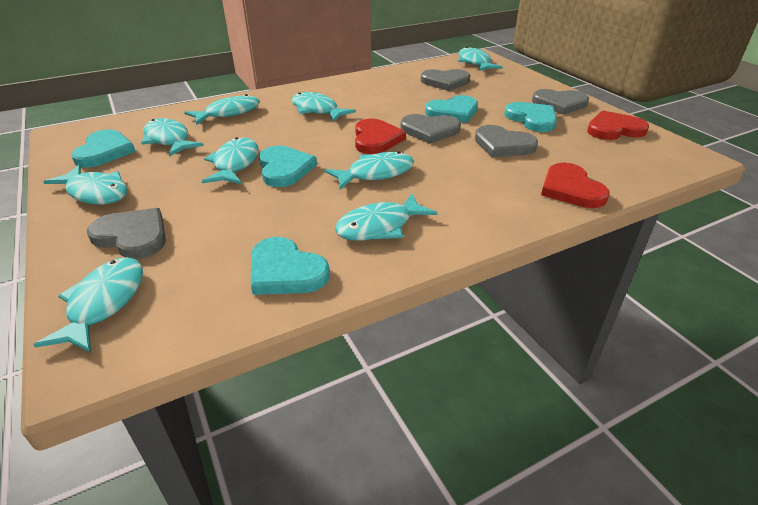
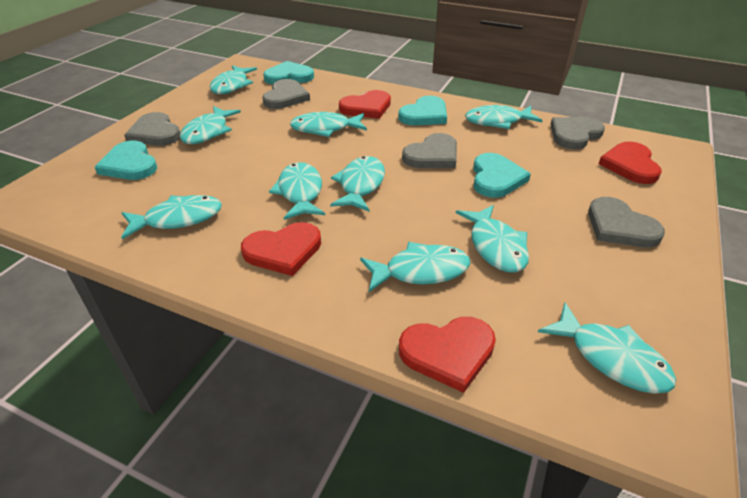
red heart: [355,118,406,154] [541,163,610,208] [587,111,649,140] = 3 -> [241,222,321,276] [339,90,391,119] [399,317,496,393] [599,142,662,184] = 4
turquoise fish: [34,257,143,353] [43,165,128,204] [141,118,204,157] [184,94,260,125] [202,137,259,184] [291,92,356,122] [324,151,414,190] [335,193,437,241] [458,47,503,71] = 9 -> [121,195,222,239] [180,106,241,144] [210,65,257,94] [269,162,325,220] [290,112,367,137] [330,156,385,212] [360,242,470,292] [456,205,529,272] [465,105,543,129] [538,302,676,394] = 10
turquoise heart: [71,129,136,168] [251,237,330,295] [259,146,317,187] [425,95,478,123] [505,102,557,132] = 5 -> [95,141,157,180] [263,61,314,85] [398,96,447,125] [473,153,531,198] = 4

